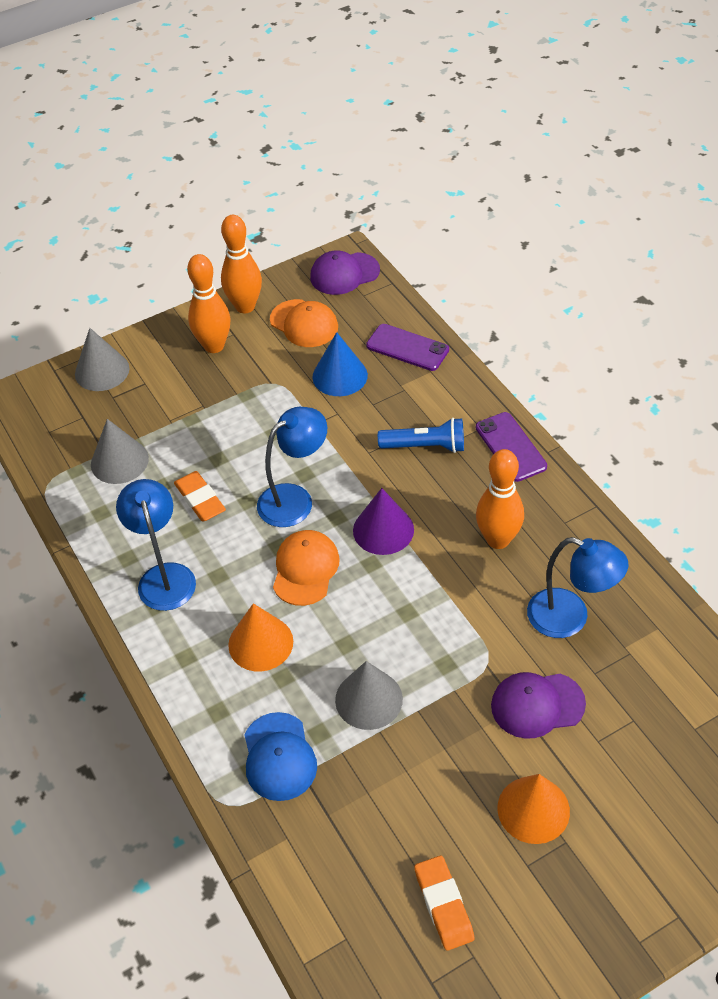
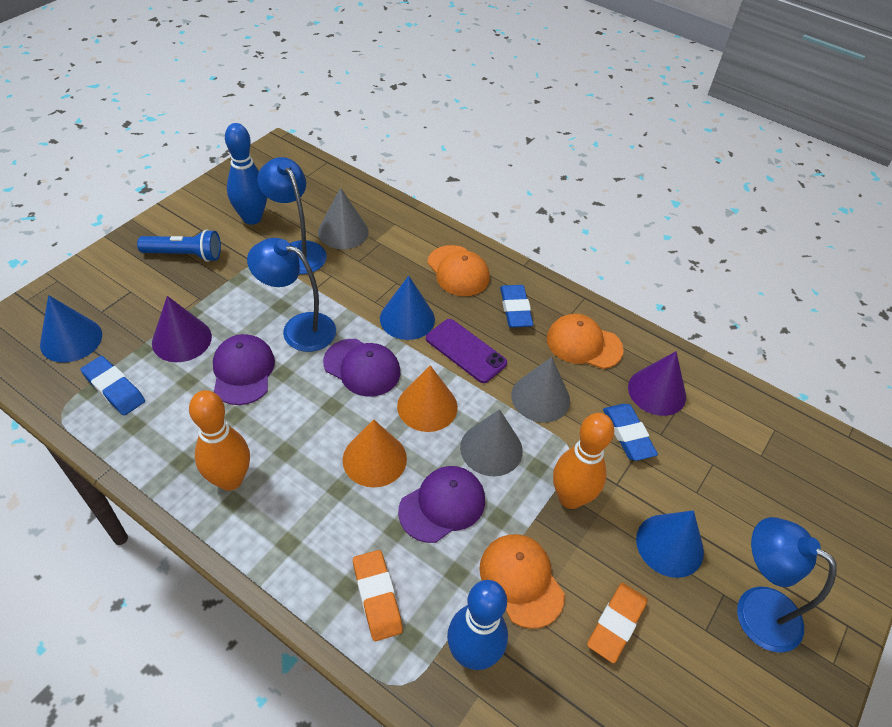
blue bowling pin: none = 0 -> [225,123,267,225] [447,580,508,670] = 2
blue cap: [244,712,317,801] = 1 -> none = 0
blue cone: [312,332,368,396] = 1 -> [40,295,102,362] [380,276,435,340] [636,510,704,578] = 3
blue eraser: none = 0 -> [80,356,145,415] [500,285,533,328] [603,404,658,461] = 3
orange bowling pin: [187,254,231,353] [221,215,262,313] [476,449,524,549] = 3 -> [189,390,250,491] [553,413,614,509] = 2
orange cap: [270,299,338,347] [273,530,340,606] = 2 -> [428,245,490,296] [479,534,565,629] [547,314,624,369] = 3
purple cap: [310,250,380,295] [491,672,586,739] = 2 -> [213,334,275,405] [323,339,400,397] [398,466,485,543] = 3
purple cone: [353,488,414,555] = 1 -> [152,296,212,362] [628,351,686,416] = 2
purple phone: [366,324,449,371] [475,412,547,482] = 2 -> [426,319,507,383] = 1

